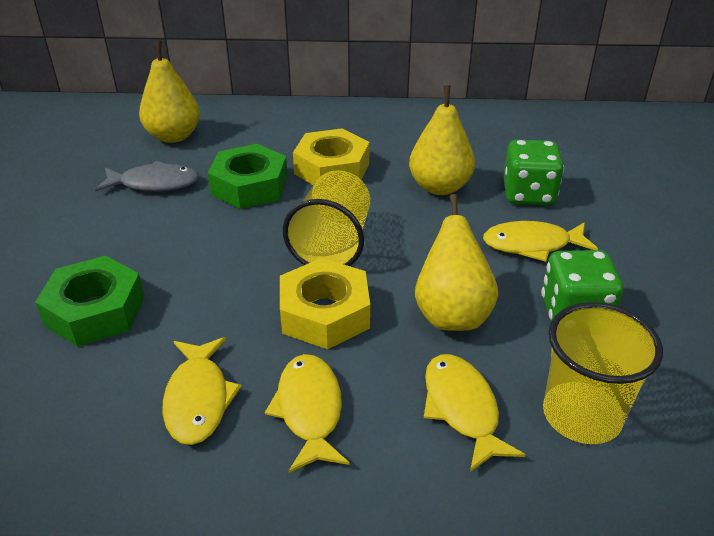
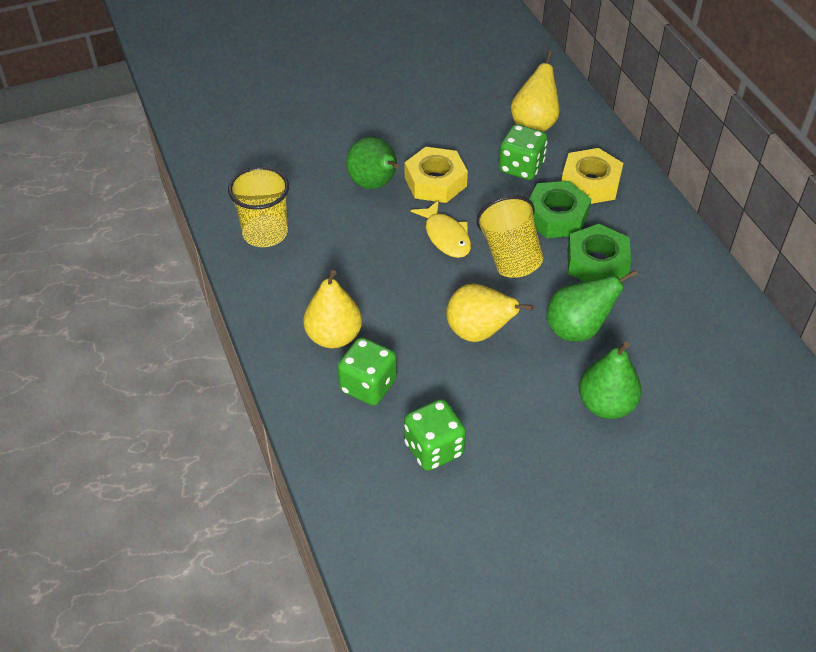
green dice: [503,139,564,205] [541,250,623,322] = 2 -> [337,337,397,406] [404,399,466,471] [499,124,548,180] = 3
green pear: none = 0 -> [346,137,399,189] [546,270,638,342] [579,342,642,419] = 3
grey fish: [95,161,199,192] = 1 -> none = 0
yellow fish: [163,337,242,445] [265,354,349,473] [424,354,525,472] [483,221,598,262] = 4 -> [411,200,471,258] = 1

